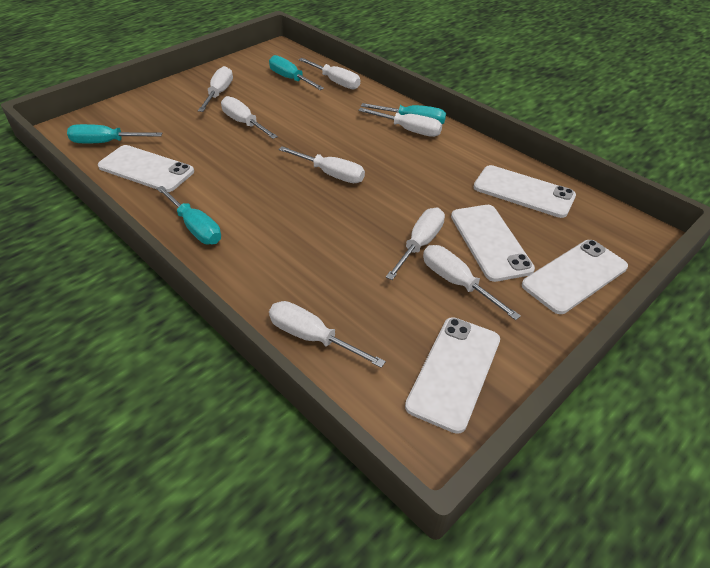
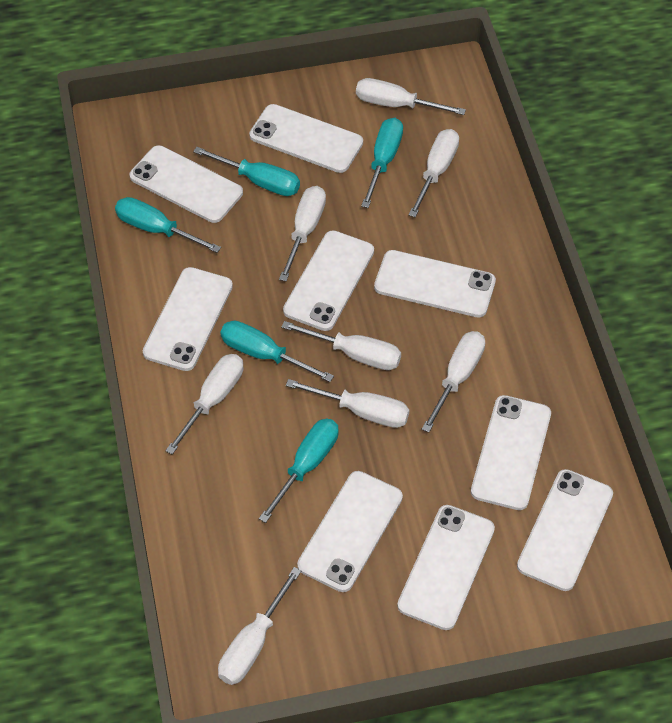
turquoise screwdriver: [67,124,163,143] [156,186,221,245] [269,55,324,90] [361,103,446,124] = 4 -> [115,197,221,253] [193,147,300,196] [220,321,334,382] [259,419,339,523] [361,118,403,208] = 5
white phone: [98,145,194,192] [405,317,500,434] [451,205,535,282] [474,165,576,218] [522,240,628,314] = 5 -> [129,145,243,223] [143,267,233,371] [249,104,363,173] [283,230,374,331] [297,471,403,592] [374,250,496,317] [397,505,495,630] [471,395,551,510] [517,469,613,591] = 9

